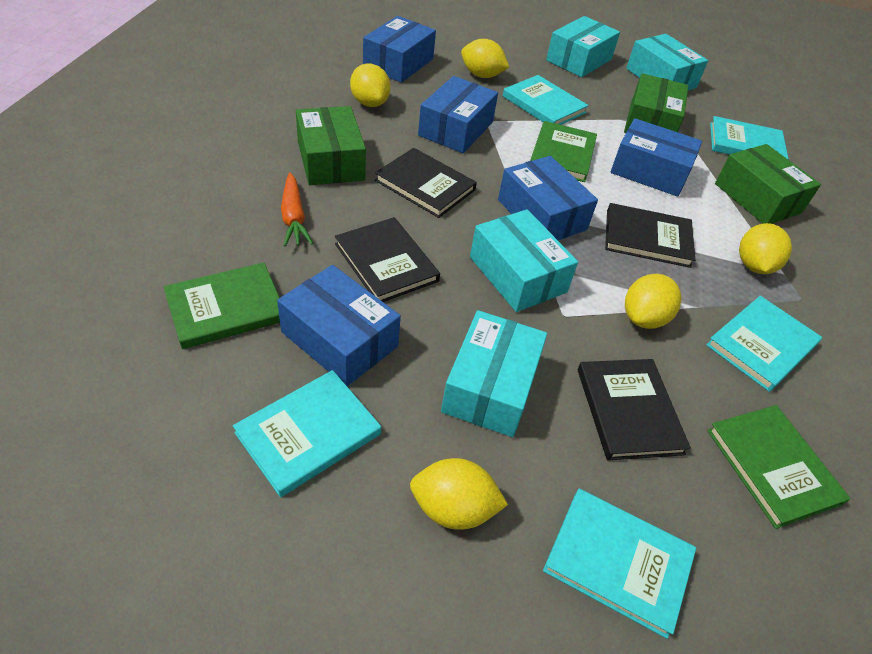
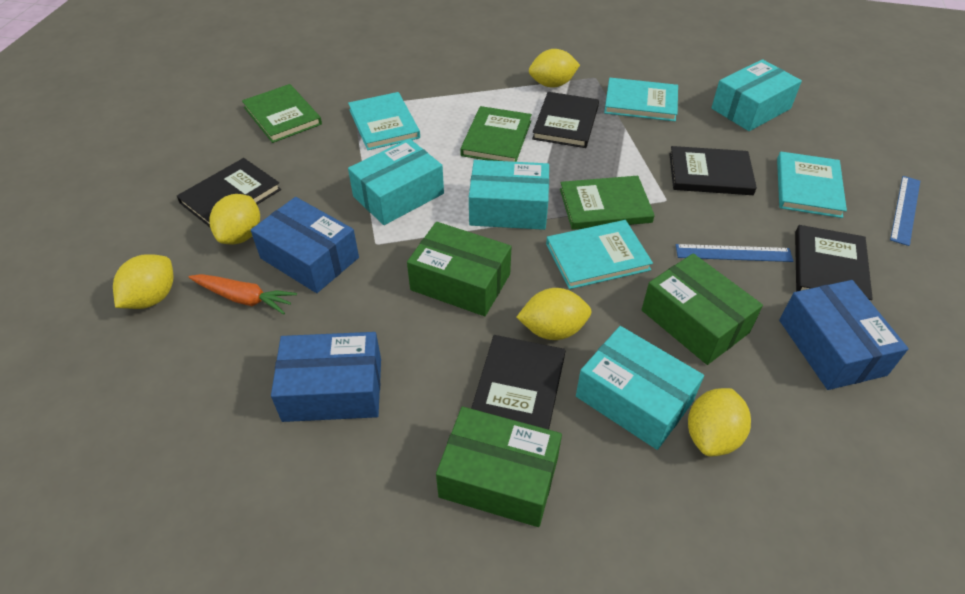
black book: [335,217,440,302] [375,148,477,218] [578,359,691,460] [605,203,695,268] = 4 -> [177,158,281,227] [471,335,565,430] [532,92,599,148] [669,146,757,195] [795,225,873,300] = 5
blue box: [277,265,401,386] [363,16,436,83] [418,76,498,153] [498,156,598,240] [610,118,702,197] = 5 -> [251,197,359,293] [271,332,381,422] [779,280,909,390] = 3
blue ruler: none = 0 -> [676,244,794,262] [890,176,920,246] = 2
turquoise book: [233,370,381,497] [503,75,589,125] [543,489,696,639] [706,296,822,392] [710,116,789,159] = 5 -> [348,92,420,150] [546,220,653,289] [604,78,678,121] [777,152,847,218] = 4

